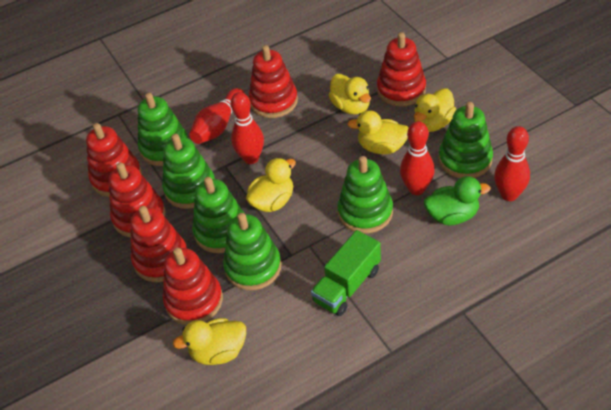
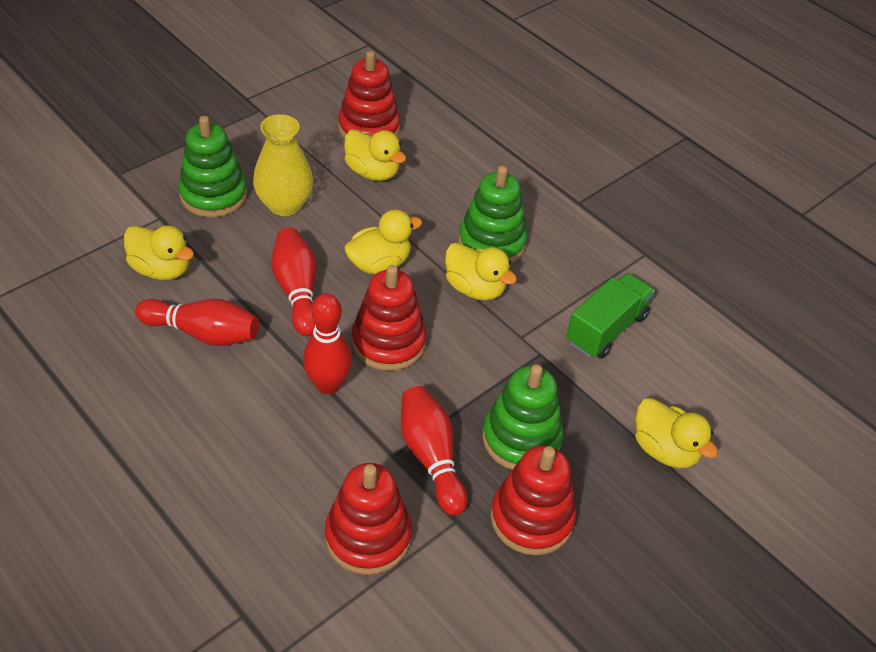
green duck: [424,176,491,225] = 1 -> none = 0
green stacking toy: [138,93,188,166] [162,134,215,209] [192,177,245,253] [223,213,281,290] [337,156,393,233] [439,102,493,178] = 6 -> [178,116,247,217] [458,166,527,263] [482,364,563,470] = 3
red stacking toy: [86,123,142,197] [109,162,166,237] [130,206,187,282] [163,248,223,325] [249,45,298,118] [377,32,426,106] = 6 -> [325,463,412,575] [338,51,400,139] [352,265,427,371] [490,445,576,555] = 4
yellow vase: none = 0 -> [253,114,313,216] = 1

